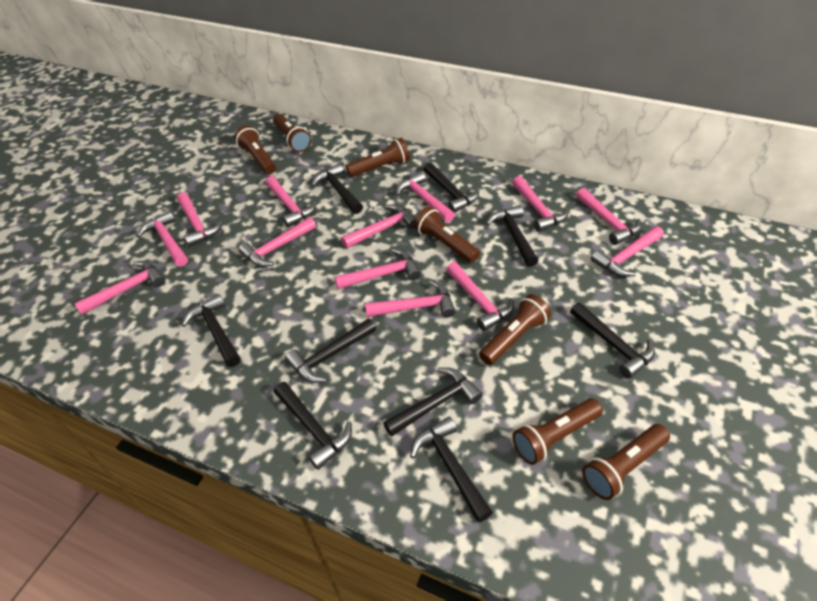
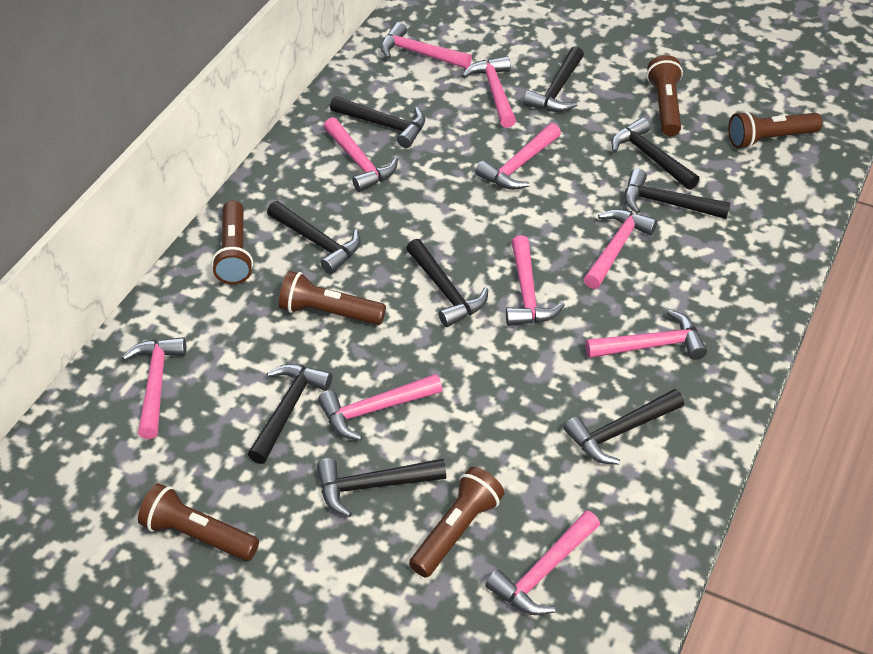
brown flashlight: [234,125,276,174] [273,114,311,152] [346,138,410,177] [414,207,480,263] [479,294,551,365] [512,398,603,465] [582,424,670,500] = 7 -> [138,483,259,561] [212,201,253,284] [279,271,386,325] [409,467,504,577] [647,55,683,136] [728,111,823,149] = 6
pink hammer: [74,261,165,315] [137,211,188,267] [177,192,223,247] [238,217,316,267] [266,176,317,227] [335,248,421,289] [341,204,416,248] [365,281,456,318] [396,171,455,222] [446,262,514,331] [512,176,568,232] [576,188,642,245] [591,226,664,277] = 13 -> [122,337,186,439] [318,374,442,441] [324,117,398,192] [381,22,472,69] [462,56,516,128] [475,123,561,190] [485,510,600,615] [506,235,565,326] [584,209,657,289] [586,310,707,360] = 10

